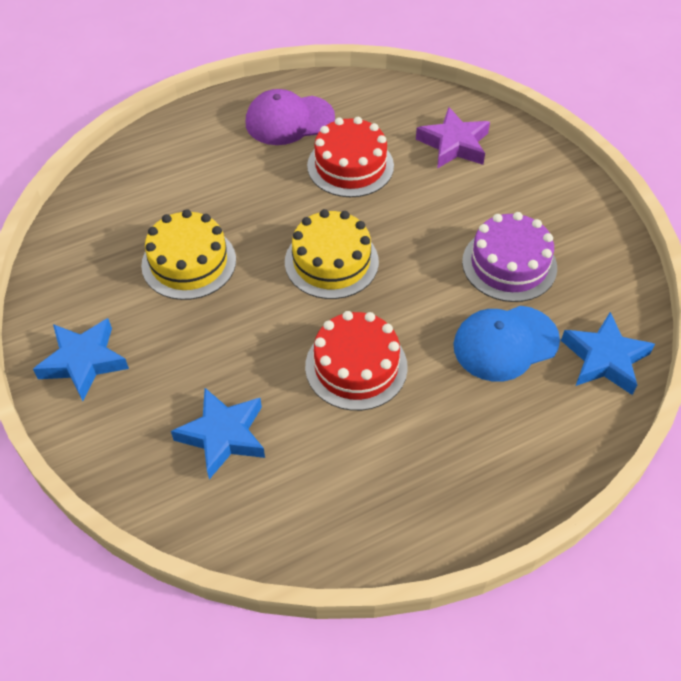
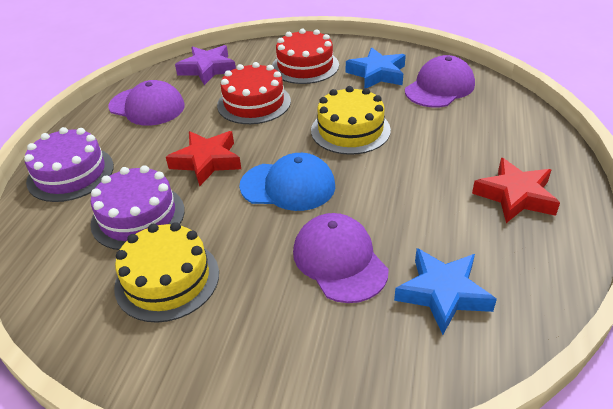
blue star: [33,318,129,401] [171,388,265,480] [561,312,655,395] = 3 -> [346,47,406,88] [394,248,497,335] = 2
purple cake: [462,212,557,302] = 1 -> [24,127,114,202] [91,165,185,250] = 2
purple cap: [246,89,335,145] = 1 -> [108,80,185,126] [293,213,389,303] [405,55,475,107] = 3
red star: none = 0 -> [166,131,241,186] [472,158,560,223] = 2

